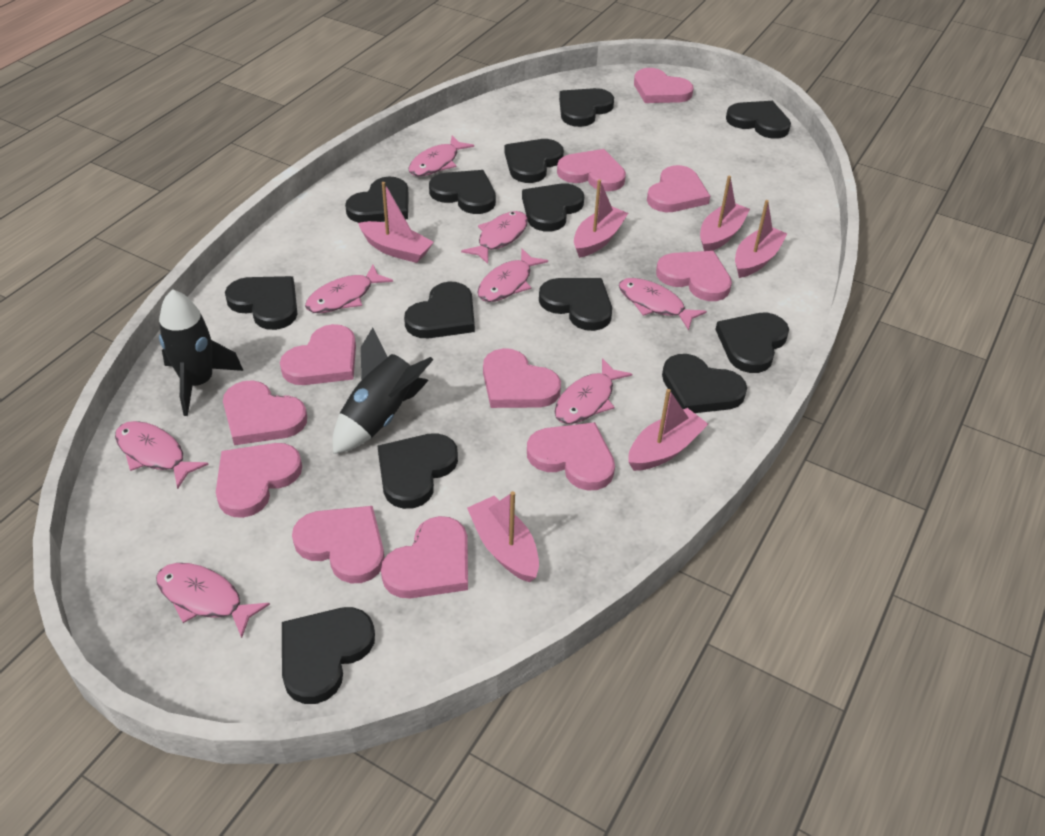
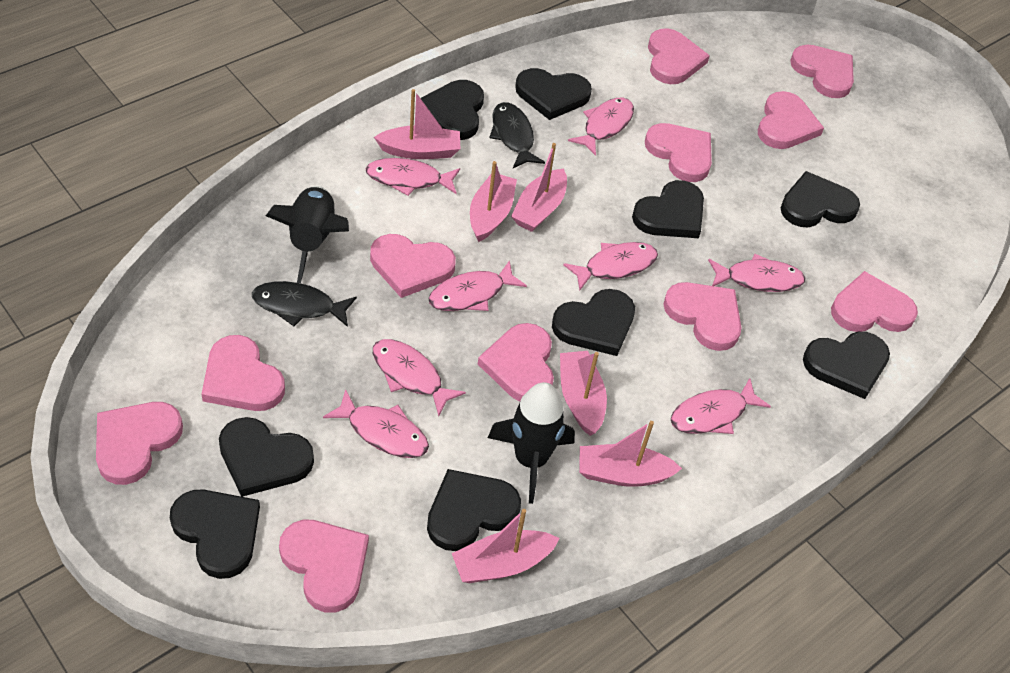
black fish: none = 0 -> [252,281,357,327] [490,102,545,168] = 2
black heart: [225,276,297,330] [282,607,375,704] [345,176,409,223] [377,433,458,509] [404,282,475,338] [429,170,496,214] [505,139,564,183] [522,184,584,232] [539,278,612,331] [559,88,614,127] [662,354,747,413] [715,313,789,373] [726,101,791,139] = 13 -> [170,489,260,579] [219,417,314,497] [421,80,484,140] [427,469,521,551] [515,68,592,120] [552,289,635,356] [632,180,704,238] [781,171,860,227] [803,332,890,399] = 9

